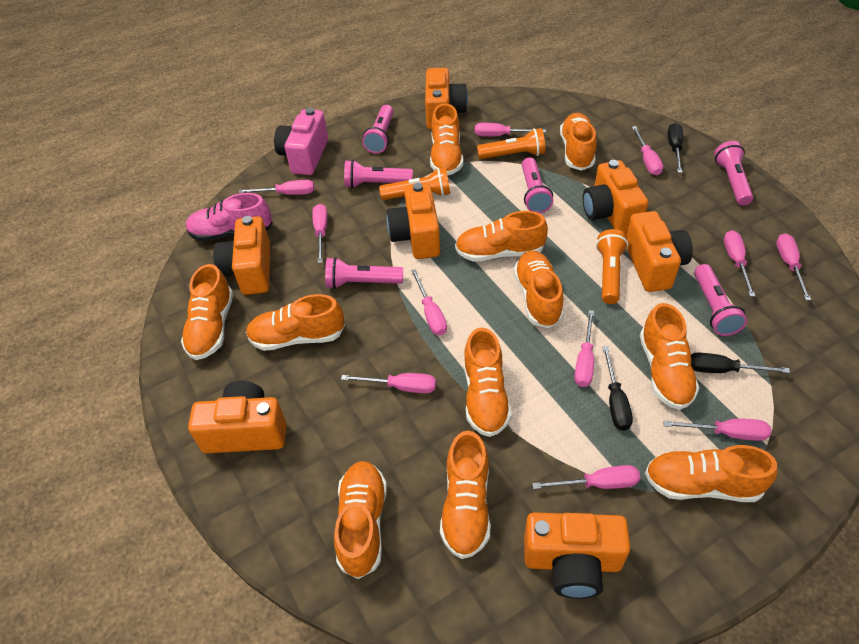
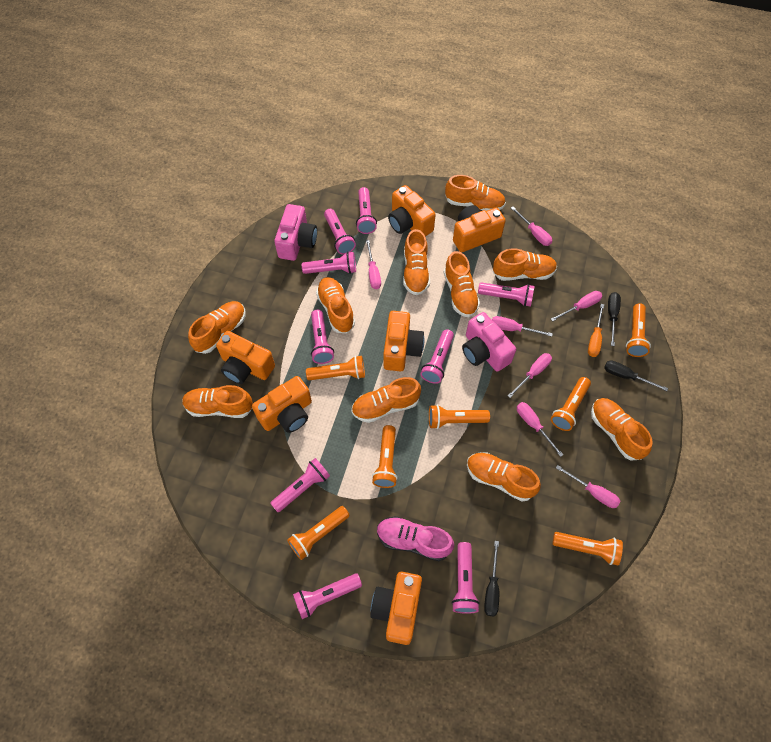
orange camera: [188,381,286,453] [213,216,270,295] [387,183,440,259] [425,68,468,129] [524,512,630,599] [583,160,648,234] [626,211,693,292] = 7 -> [216,331,275,384] [252,376,312,433] [370,572,422,645] [383,311,424,371] [388,185,436,236] [453,205,506,252] = 6
orange flashlight: [379,167,450,200] [477,128,545,159] [596,229,628,304] = 3 -> [287,506,350,560] [306,356,365,381] [372,425,398,488] [429,405,490,429] [551,377,591,431] [553,532,623,565] [626,303,651,357] = 7
orange screwdriver: none = 0 -> [588,304,604,357] = 1
orange shoe: [181,264,233,360] [246,294,345,351] [334,461,387,579] [430,103,463,176] [440,431,491,559] [455,211,548,262] [463,328,512,437] [514,251,564,328] [560,113,596,171] [640,303,699,410] [645,445,777,502] = 11 -> [182,385,253,418] [188,301,245,354] [316,277,355,333] [351,377,421,423] [403,229,430,295] [444,251,480,317] [445,175,506,211] [467,453,541,501] [493,249,557,281] [591,398,653,460] = 10
pink camera: [274,108,328,175] = 1 -> [274,204,317,261] [462,312,516,372] = 2
pink flashlight: [325,257,403,289] [344,160,413,188] [362,105,394,154] [522,157,553,213] [694,264,747,336] [714,141,753,206] = 6 -> [270,458,330,512] [293,573,362,619] [302,252,356,274] [311,310,334,364] [324,209,356,255] [356,187,377,234] [420,329,454,384] [451,542,480,614] [478,282,535,307] = 9
pink screwdriver: [239,180,314,195] [312,204,328,263] [341,373,436,393] [411,269,447,335] [475,123,546,136] [532,465,640,489] [575,310,594,387] [632,126,663,175] [663,419,771,441] [724,230,755,297] [776,233,811,301] = 11 -> [366,240,381,289] [492,316,553,337] [507,353,552,398] [511,207,552,246] [517,402,564,457] [551,291,602,322] [556,465,620,508] = 7

